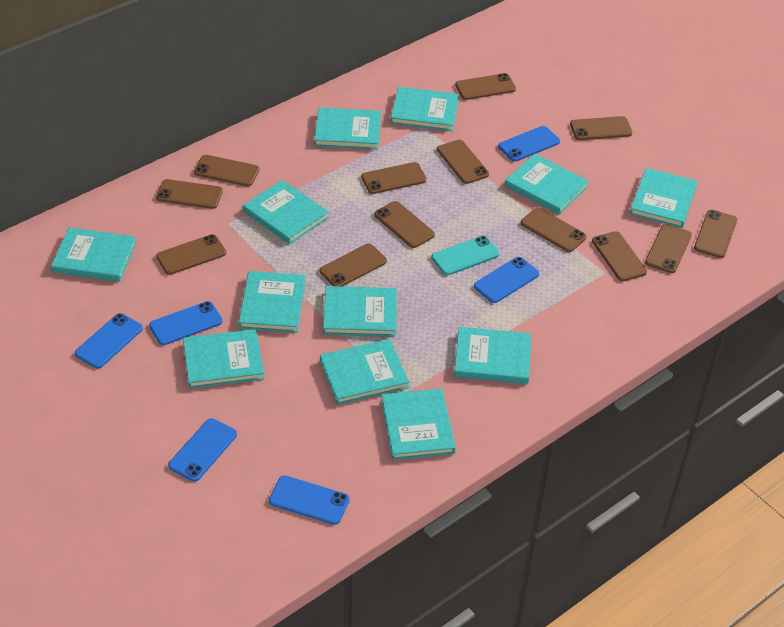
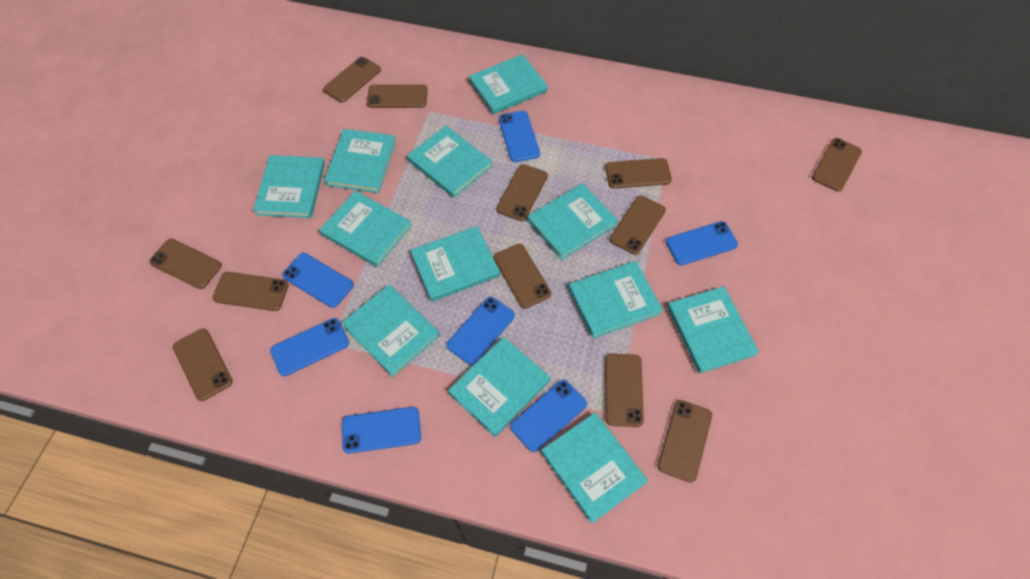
blue phone: [75,313,143,369] [149,301,223,345] [168,418,237,482] [269,475,350,525] [474,257,539,303] [498,126,560,161] = 6 -> [270,318,349,376] [282,253,354,308] [342,407,421,454] [447,297,515,365] [499,111,540,162] [510,380,587,452] [666,221,738,265] = 7
brown phone: [156,179,223,209] [156,234,226,275] [194,155,260,186] [319,244,387,287] [361,162,427,194] [374,201,435,248] [437,140,489,184] [455,73,516,100] [521,208,586,252] [570,116,632,140] [592,231,647,281] [645,224,692,273] [694,210,737,258] = 13 -> [149,239,222,289] [173,328,233,401] [213,272,289,311] [323,57,381,102] [367,84,428,108] [494,244,551,309] [496,164,548,221] [605,158,672,189] [605,354,644,427] [609,196,666,255] [658,400,712,483] [812,138,862,192] = 12
turquoise phone: [431,236,499,276] = 1 -> none = 0

